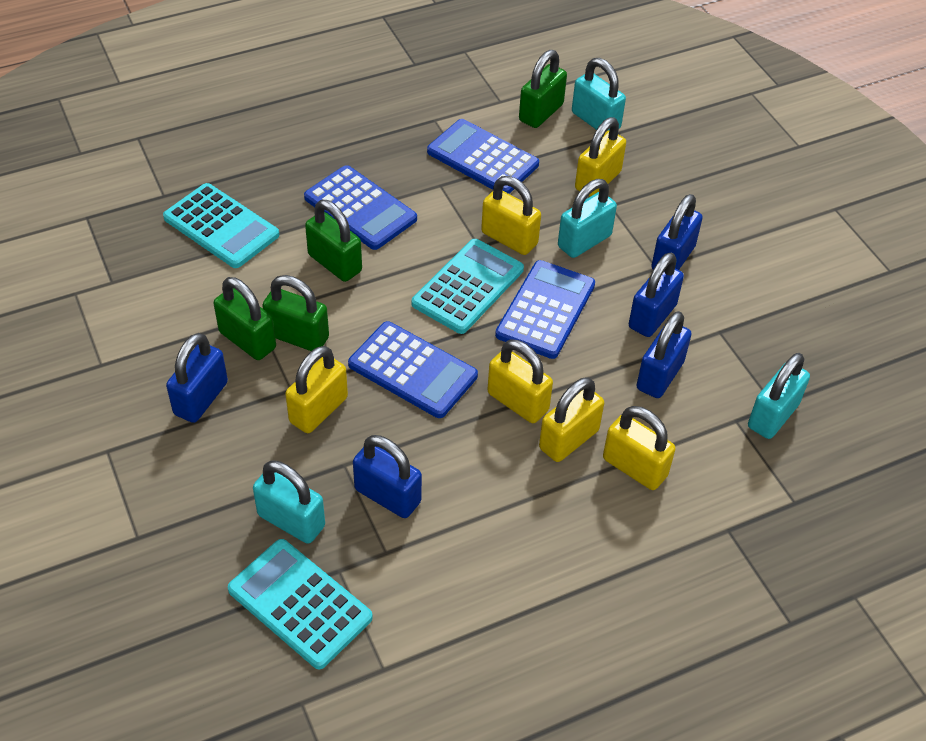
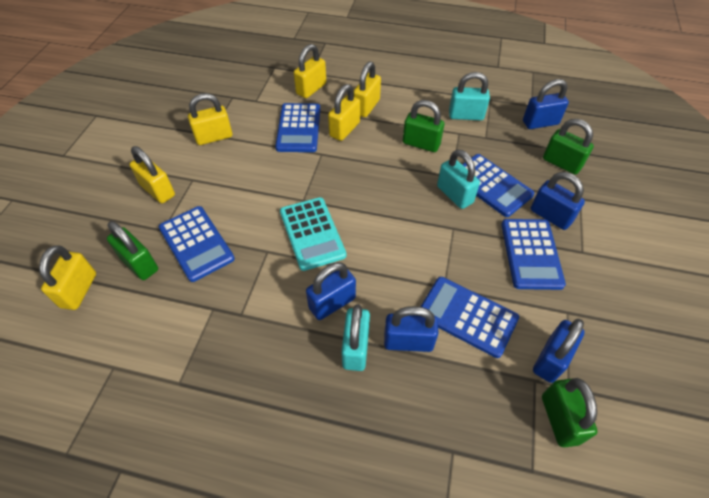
blue calculator: [304,165,417,250] [348,321,478,418] [427,119,539,194] [495,260,595,359] = 4 -> [159,206,235,282] [275,103,320,152] [421,277,519,358] [462,154,535,217] [501,219,566,290] = 5
turquoise calculator: [163,183,279,268] [228,539,373,670] [412,239,524,334] = 3 -> [280,197,346,271] = 1
turquoise padlock: [253,461,325,544] [558,179,617,258] [572,58,626,131] [748,353,810,439] = 4 -> [341,304,370,371] [437,149,480,209] [449,72,490,120] = 3

